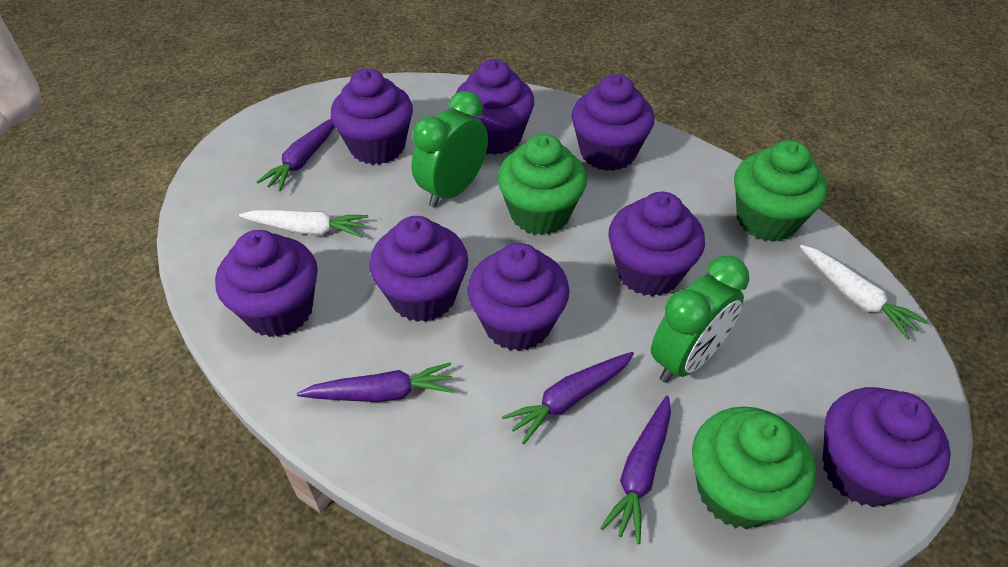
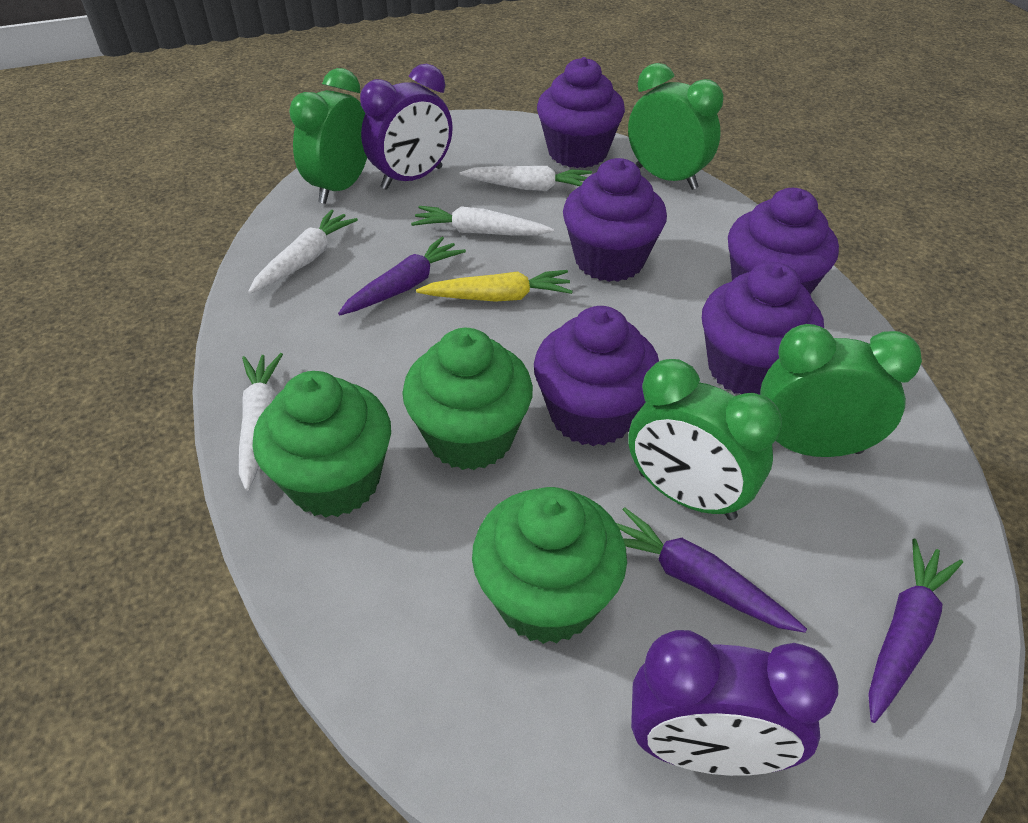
green clock: [412,91,488,207] [651,256,749,383] = 2 -> [289,68,367,204] [628,63,724,190] [628,359,782,520] [760,324,922,457] = 4
purple carrot: [257,119,335,191] [297,362,454,402] [502,352,634,444] [600,396,671,544] = 4 -> [338,237,466,315] [616,507,807,633] [869,539,963,723] = 3
purple clock: none = 0 -> [360,64,453,190] [631,630,838,776] = 2
purple cupcake: [215,230,318,337] [331,69,413,165] [369,216,468,322] [455,59,534,155] [468,243,569,351] [571,74,654,171] [608,191,705,297] [822,387,951,507] = 8 -> [534,306,659,446] [537,57,625,168] [563,158,667,282] [702,262,824,395] [728,188,839,294] = 5
white carrot: [239,210,368,238] [800,245,928,339] = 2 -> [239,353,283,491] [248,210,358,294] [411,206,554,235] [460,166,592,191] = 4
yellow carrot: none = 0 -> [416,270,573,302] = 1

